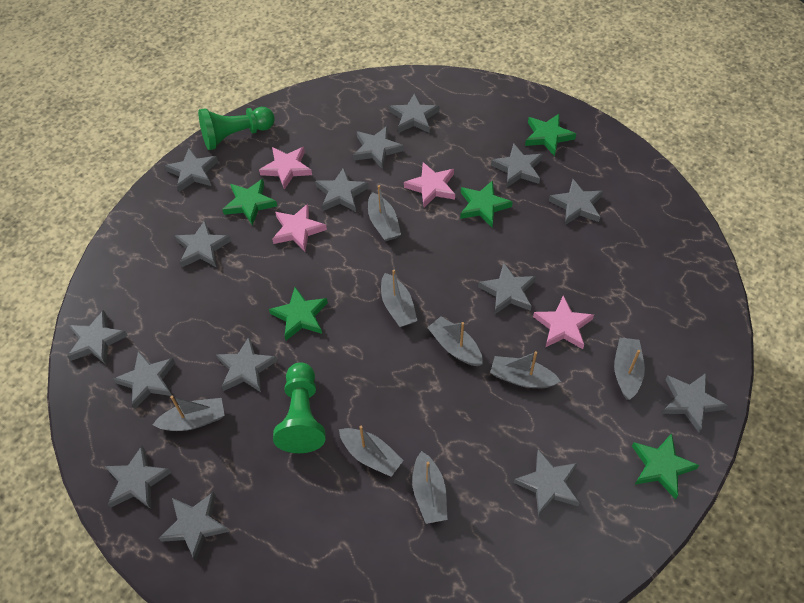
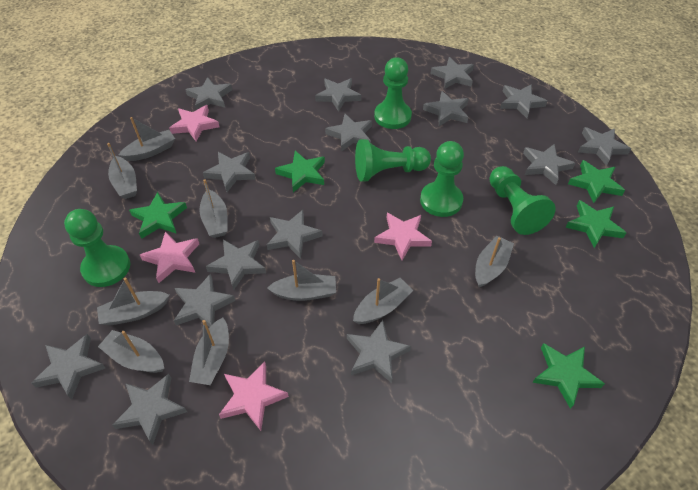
green pawn: [198,107,275,150] [273,362,325,453] = 2 -> [64,209,130,287] [355,139,431,182] [374,57,412,129] [420,141,464,217] [489,166,555,235] = 5
grey boat: [153,396,225,431] [339,426,404,477] [368,185,401,241] [381,270,417,327] [412,451,447,524] [427,316,483,366] [490,351,561,388] [614,338,645,400] = 8 -> [97,278,169,326] [98,330,164,373] [107,143,137,199] [119,117,175,161] [189,317,229,385] [200,179,228,238] [267,260,336,301] [353,278,413,324] [475,236,514,287] = 9

